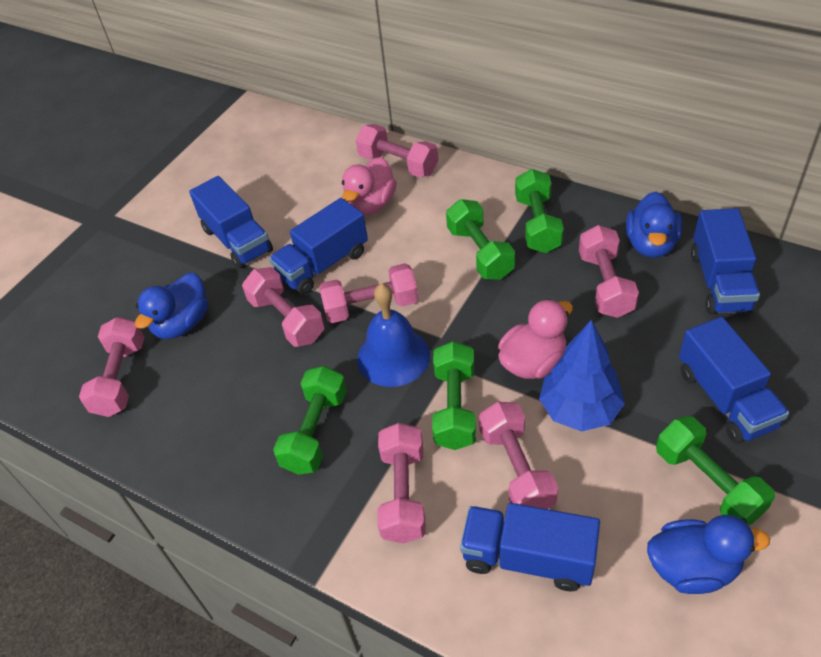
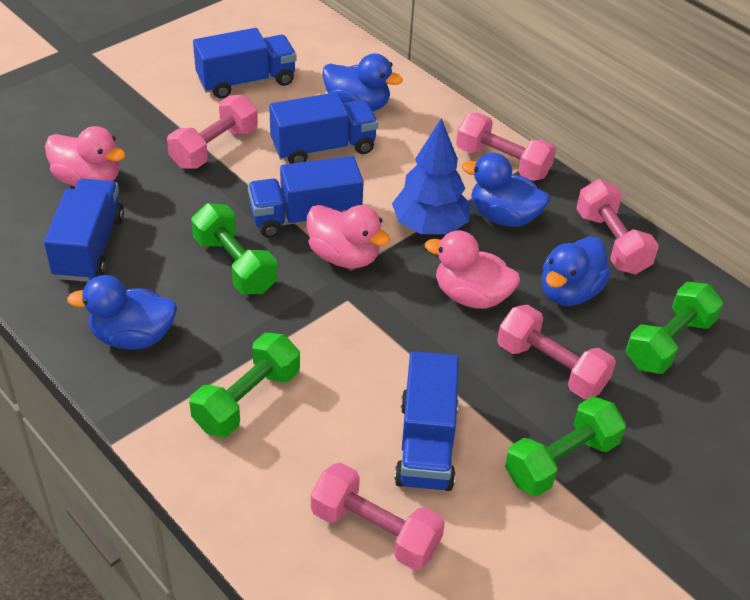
blue bell: [357,283,430,387] = 1 -> none = 0
blue duck: [135,273,208,339] [626,192,682,258] [647,515,770,594] = 3 -> [67,275,177,350] [322,53,403,111] [462,153,550,227] [541,236,611,306] = 4
green dumbbell: [273,366,347,475] [432,341,476,450] [446,199,515,280] [515,169,564,253] [656,416,775,526] = 5 -> [189,333,300,437] [191,203,277,294] [505,396,626,496] [626,282,723,374] = 4
pink duck: [342,157,397,216] [498,299,573,379] = 2 -> [45,126,126,187] [307,205,391,268] [425,230,520,309] = 3
pink dumbbell: [79,317,145,417] [242,267,324,347] [319,263,418,323] [356,124,438,177] [377,423,426,543] [479,402,558,509] [579,225,639,318] = 7 -> [167,94,258,169] [311,463,445,570] [456,113,556,181] [497,305,616,399] [576,179,659,275] = 5

